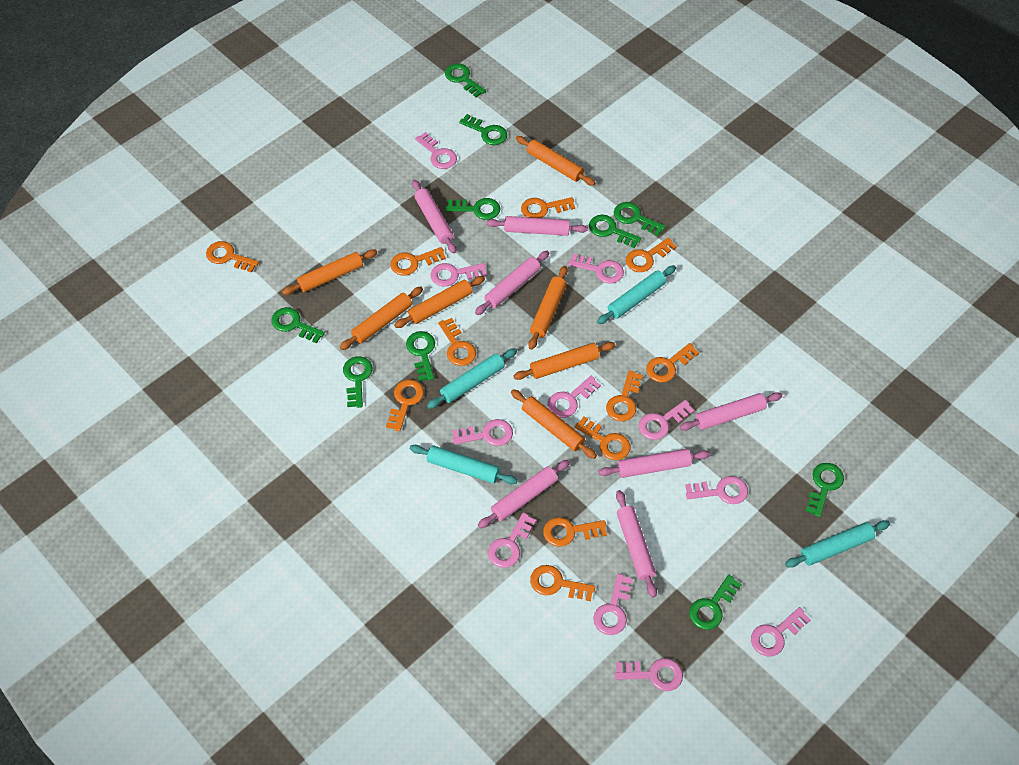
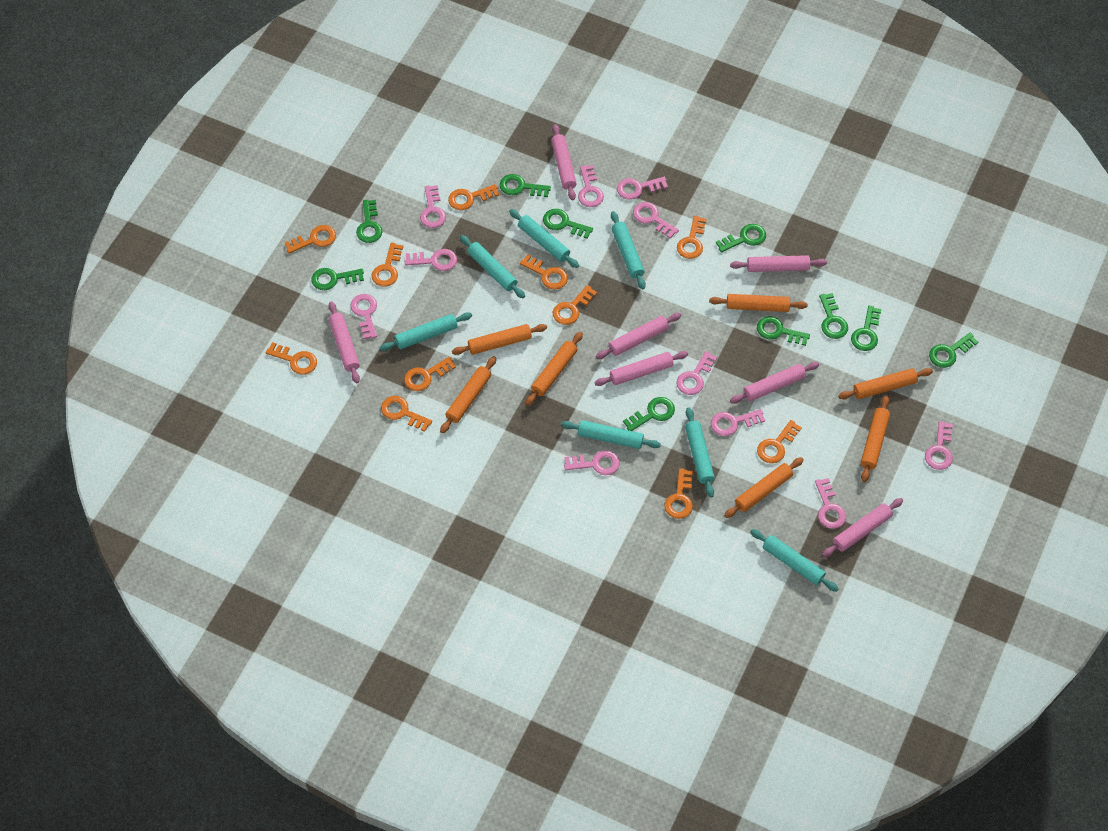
turquoise rolling pin: [410,445,518,484] [427,348,517,409] [597,265,676,324] [785,520,890,568] = 4 -> [380,312,472,351] [460,235,525,298] [509,209,579,268] [561,420,661,449] [611,211,646,289] [685,408,715,498] [750,529,839,592] = 7

